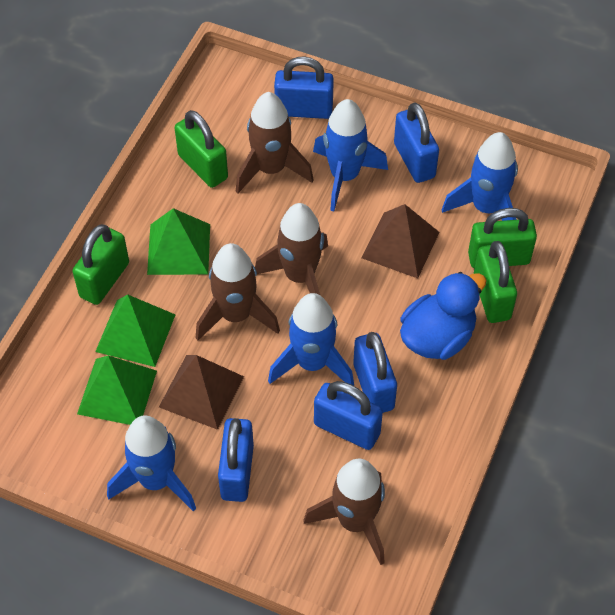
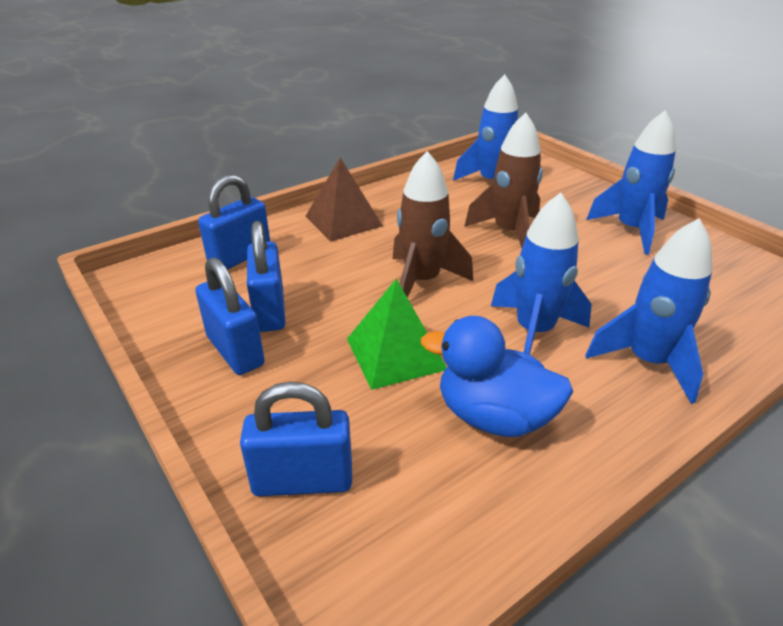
blue padlock: [218,418,254,502] [274,56,334,119] [314,381,383,450] [353,332,397,413] [394,102,439,183] = 5 -> [195,257,265,375] [198,174,270,270] [240,382,352,496] [247,221,285,332] = 4
brown pyramid: [159,355,244,430] [362,204,440,278] = 2 -> [306,158,383,242] = 1
brown rocket: [196,243,280,340] [236,92,314,193] [255,203,328,295] [304,459,385,565] = 4 -> [392,151,473,298] [464,113,543,248] = 2
green padlock: [73,224,129,305] [175,110,228,188] [468,208,537,268] [474,241,517,323] = 4 -> none = 0
green pyramid: [77,356,157,425] [95,294,176,367] [147,208,210,275] = 3 -> [347,279,447,390] = 1

